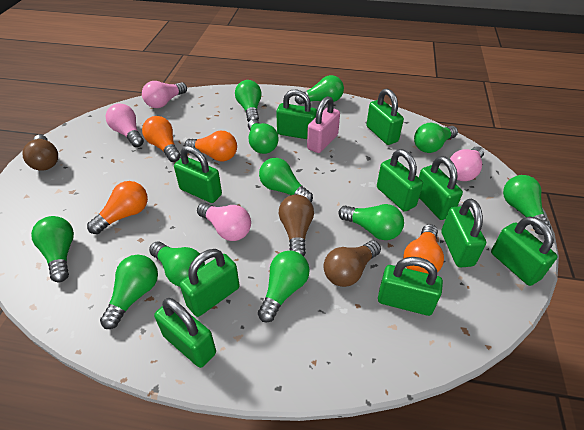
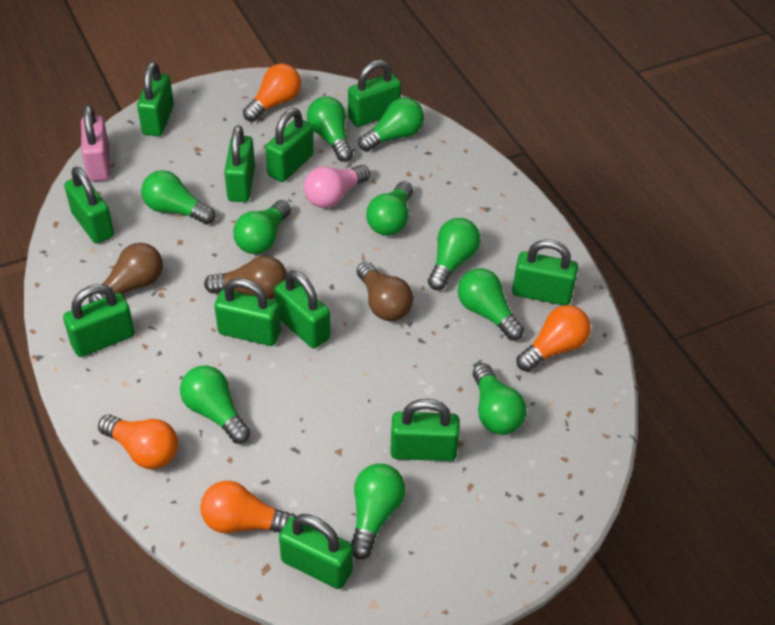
green light bulb: [31,216,74,282] [100,255,158,329] [149,241,205,287] [235,80,262,122] [248,119,278,154] [258,250,310,323] [259,158,313,202] [295,75,344,105] [338,204,404,240] [414,123,458,153] [503,175,551,235] = 11 -> [141,170,215,225] [180,365,250,444] [233,200,291,254] [307,96,353,162] [351,464,405,559] [358,98,424,152] [366,181,413,236] [428,218,481,290] [458,268,524,341] [473,363,527,435] = 10
green padlock: [154,298,216,368] [174,146,222,203] [180,249,239,317] [276,90,317,139] [366,88,404,145] [377,149,423,212] [378,257,443,316] [419,156,463,220] [441,199,486,268] [491,216,558,286] = 10 -> [63,284,135,357] [64,166,114,244] [137,62,174,136] [214,278,281,346] [224,125,255,202] [265,108,314,182] [274,270,330,349] [279,514,353,589] [348,60,401,127] [390,399,460,461] [512,239,578,305] = 11
pink light bulb: [106,103,144,147] [142,81,187,108] [197,203,251,241] [450,146,484,181] = 4 -> [304,165,370,208] = 1

